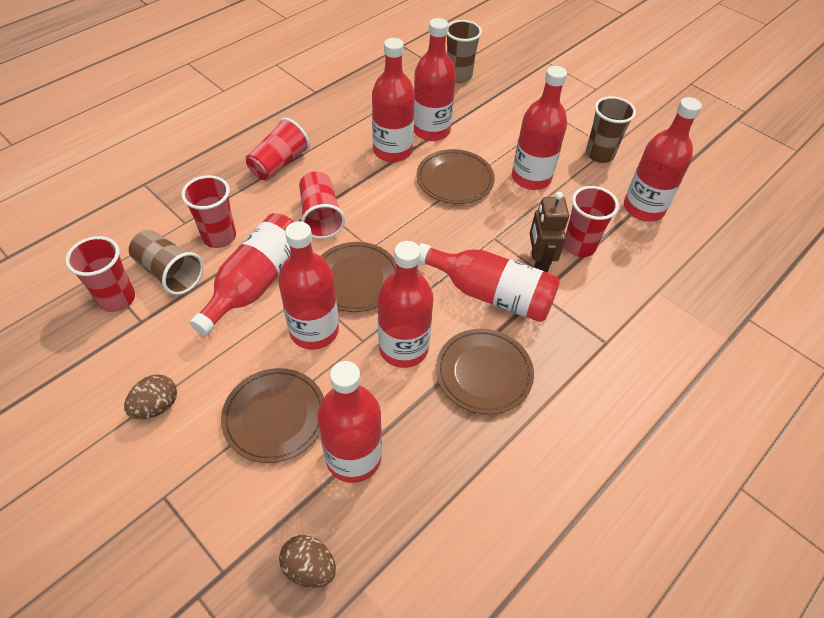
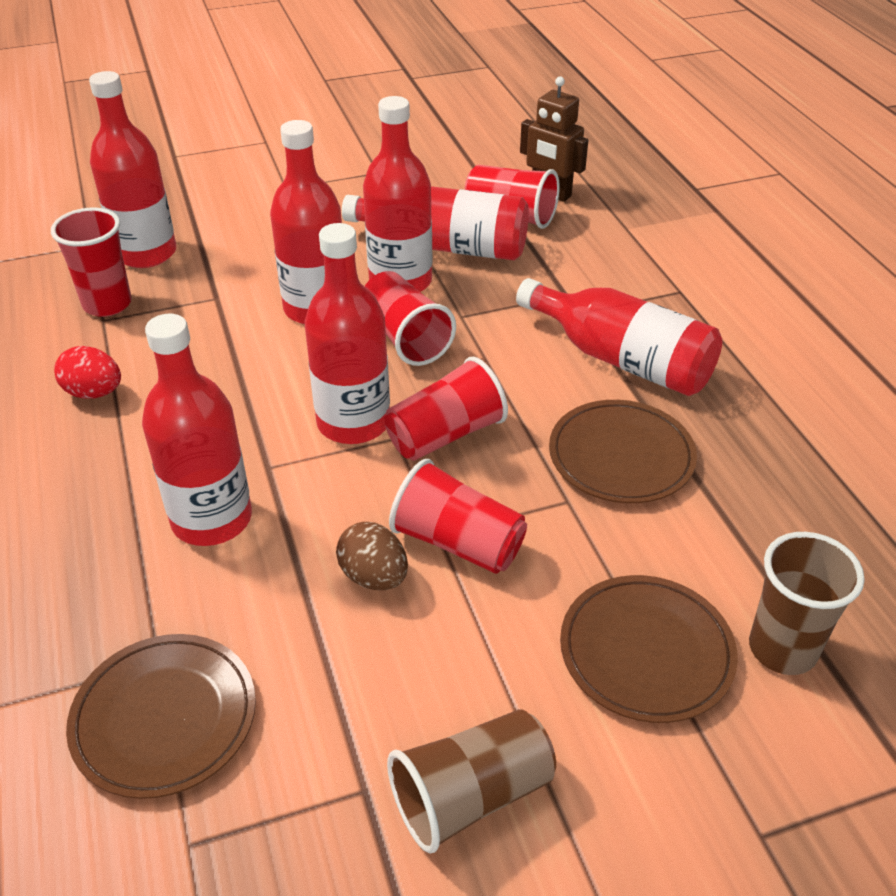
brown cup: [129,230,204,295] [447,20,482,83] [586,96,636,163] = 3 -> [387,709,556,853] [749,532,865,675] = 2
brown egg: [124,374,177,419] [279,535,336,588] = 2 -> [336,522,408,590] = 1
brown plate: [221,368,324,463] [321,242,396,312] [416,149,495,204] [436,329,534,414] = 4 -> [66,634,256,799] [549,400,697,503] [560,575,738,723] = 3
red bottle: [190,213,294,336] [278,221,339,350] [317,361,382,483] [372,38,415,162] [378,241,434,368] [414,18,456,141] [419,243,560,322] [512,66,567,190] [624,97,702,222] = 9 -> [89,71,176,268] [142,314,252,546] [270,120,342,325] [305,223,390,444] [342,186,529,260] [363,96,432,292] [516,278,722,396] = 7
red egg: none = 0 -> [54,346,121,399] = 1

